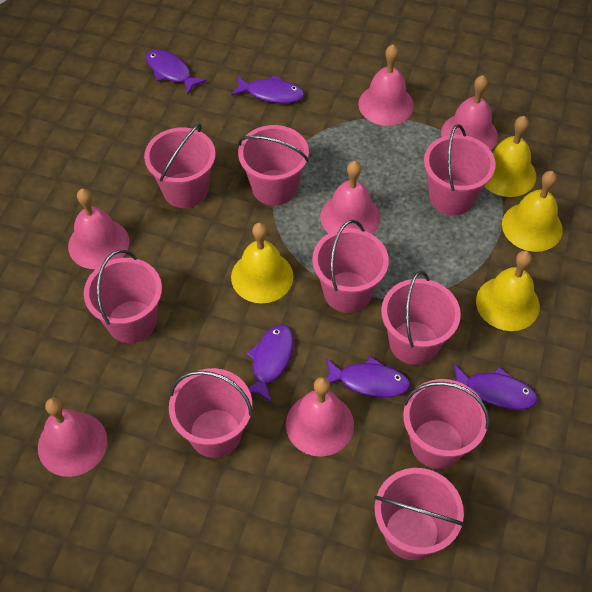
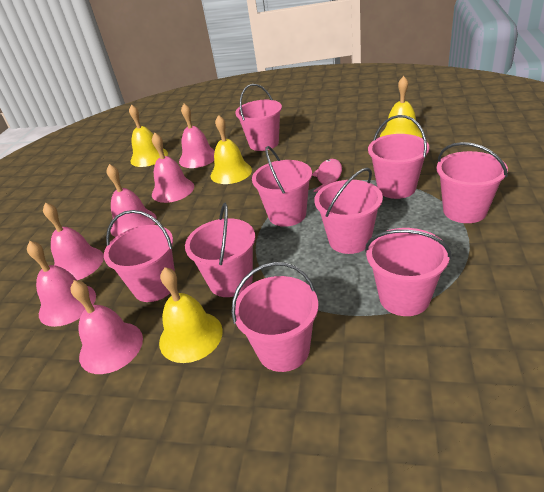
pink fish: none = 0 -> [312,159,342,192] = 1
purple fish: [146,49,207,94] [231,75,304,104] [246,325,294,403] [326,356,410,397] [454,364,538,410] = 5 -> none = 0

